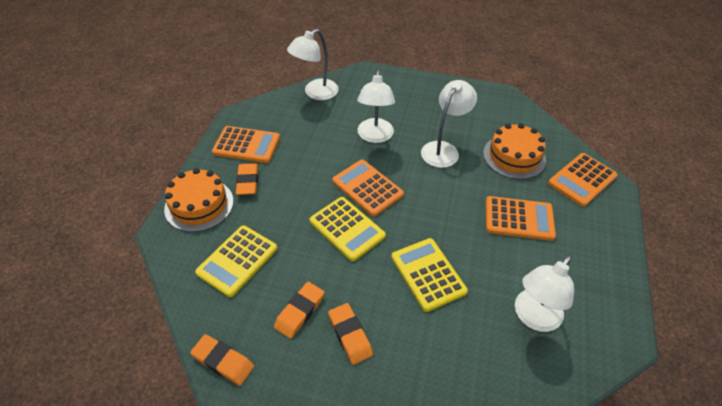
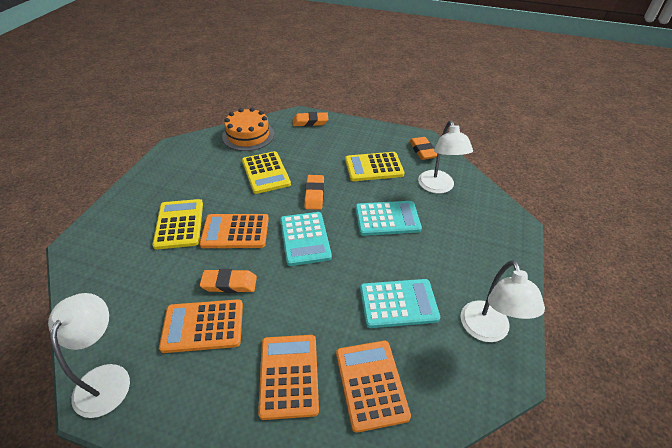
orange cake: [164,168,234,232] [483,123,546,179] = 2 -> [222,108,274,151] = 1
turquoise calculator: none = 0 -> [280,212,332,266] [355,201,422,236] [360,279,440,328] = 3
white lamp: [287,29,339,100] [357,70,395,143] [421,80,477,168] [515,255,574,332] = 4 -> [48,293,130,418] [418,120,473,193] [461,260,545,342] = 3

